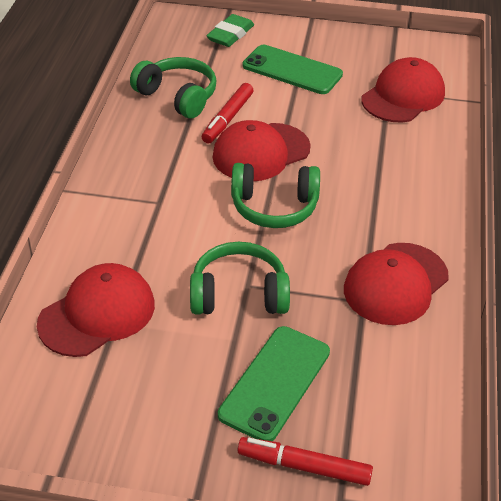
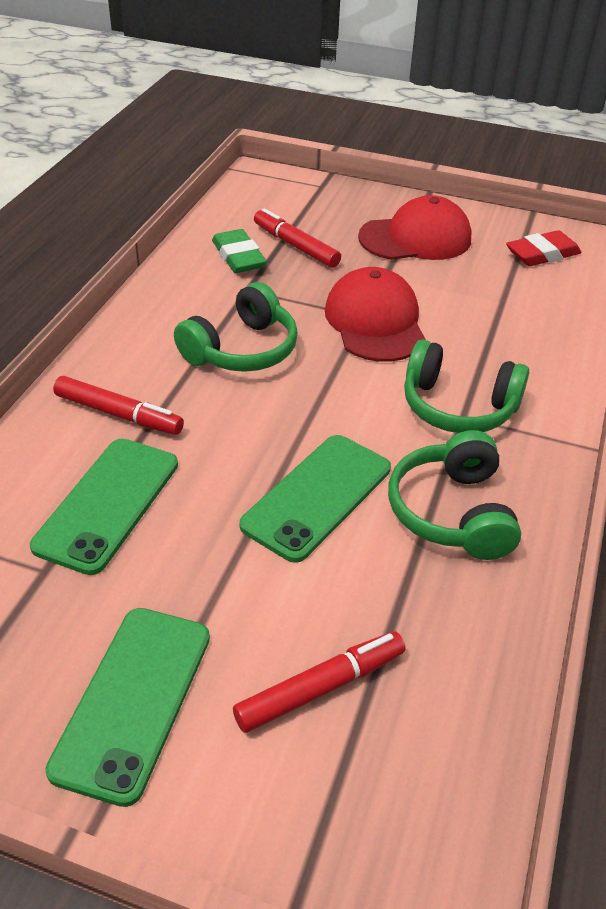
green phone: [218,326,330,441] [243,45,343,94] = 2 -> [30,439,178,575] [45,608,210,807] [240,435,391,563] = 3
red cap: [37,263,155,357] [212,120,311,181] [344,243,449,325] [362,57,445,122] = 4 -> [325,267,426,362] [358,195,471,260] = 2
red eraser: none = 0 -> [506,230,582,266] = 1
red marker: [202,83,254,144] [237,437,373,486] = 2 -> [53,376,184,435] [233,631,405,733] [254,208,341,268] = 3

